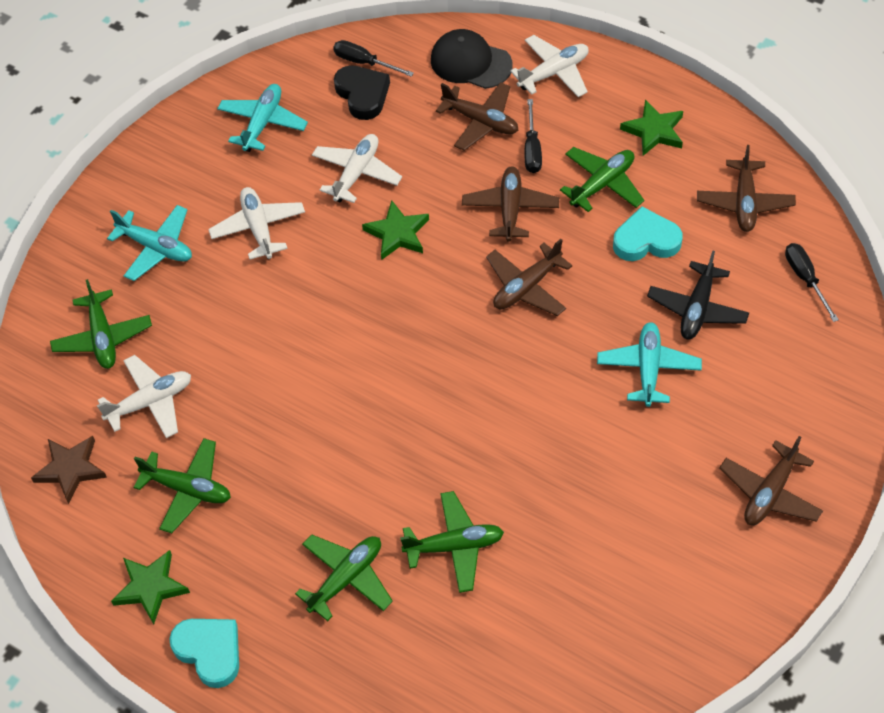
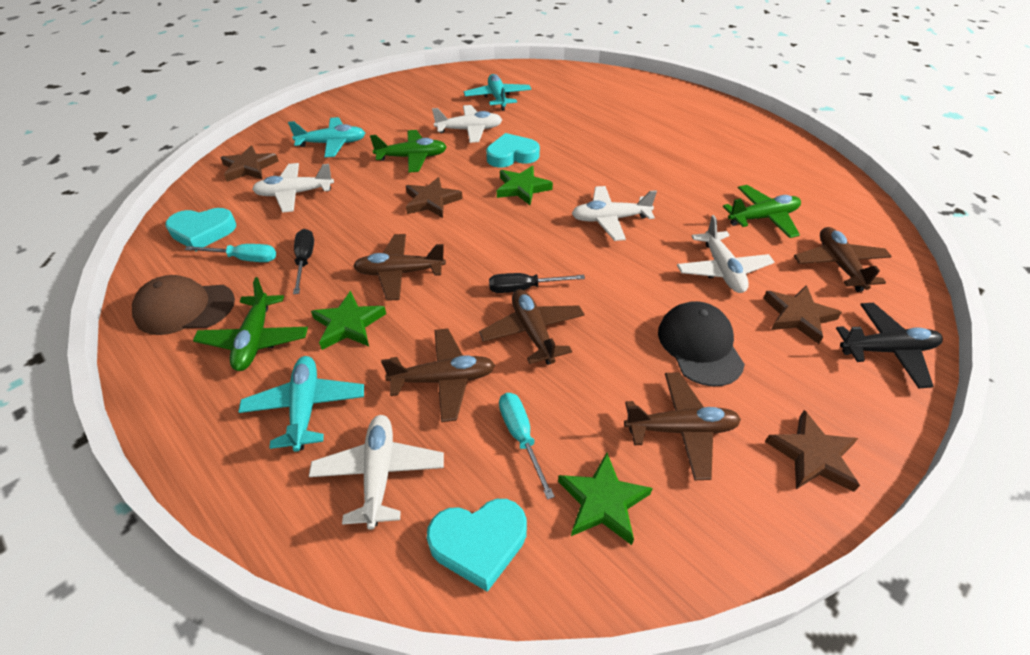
black heart: [334,65,390,120] = 1 -> none = 0
black screwdriver: [333,40,414,77] [525,99,542,173] [785,243,839,322] = 3 -> [293,229,314,294] [489,273,585,293] = 2
brown cap: none = 0 -> [132,275,235,335] = 1
brown star: [31,436,107,504] = 1 -> [220,145,279,182] [406,177,463,218] [763,285,842,344] [765,410,860,492] = 4
green plane: [50,279,152,369] [133,438,231,533] [295,534,393,621] [400,491,504,593] [560,147,644,212] = 5 -> [193,277,308,371] [370,130,447,173] [723,185,801,238] = 3
turquoise heart: [169,619,239,688] [613,206,683,261] = 2 -> [165,208,236,251] [427,499,527,592] [486,133,540,168] = 3
turquoise screwdriver: none = 0 -> [185,244,276,262] [499,393,555,500] = 2
white plane: [97,355,191,438] [208,187,305,260] [312,134,402,203] [510,35,589,97] = 4 -> [252,163,334,213] [309,415,444,530] [432,105,502,143] [572,186,657,241] [677,215,774,293] = 5

